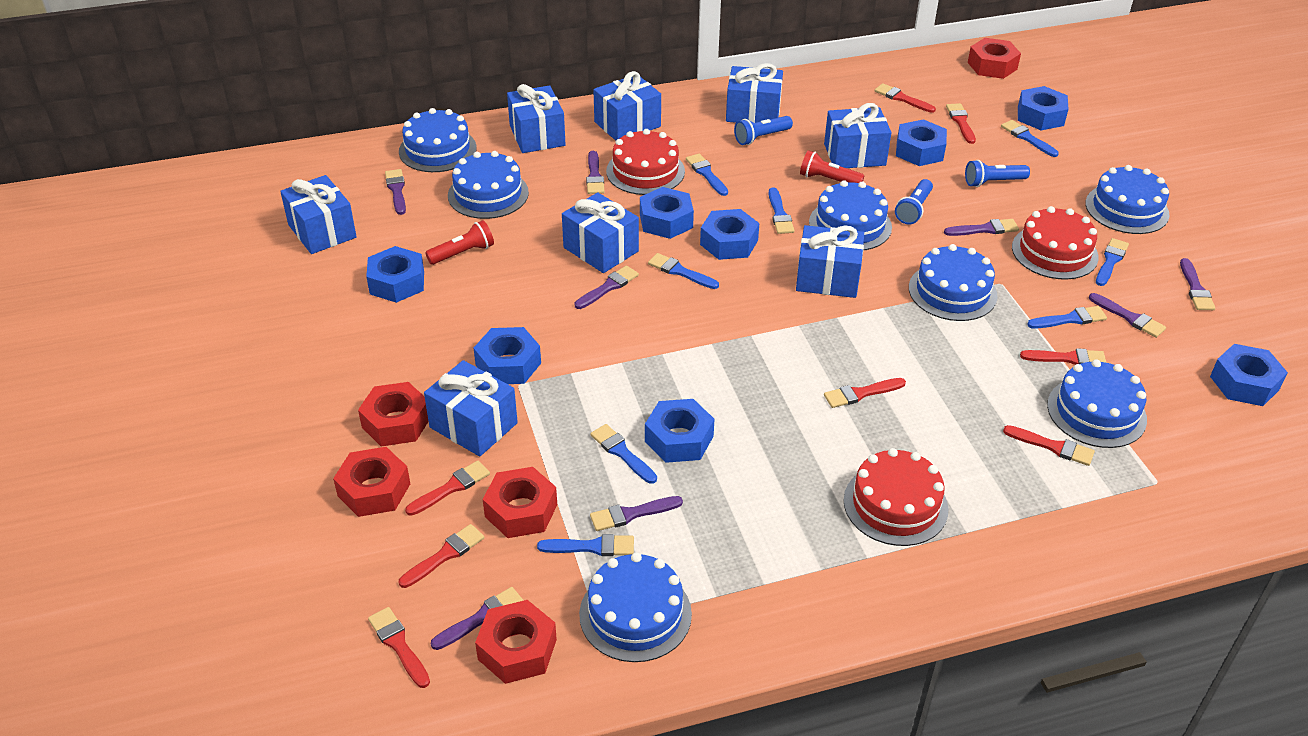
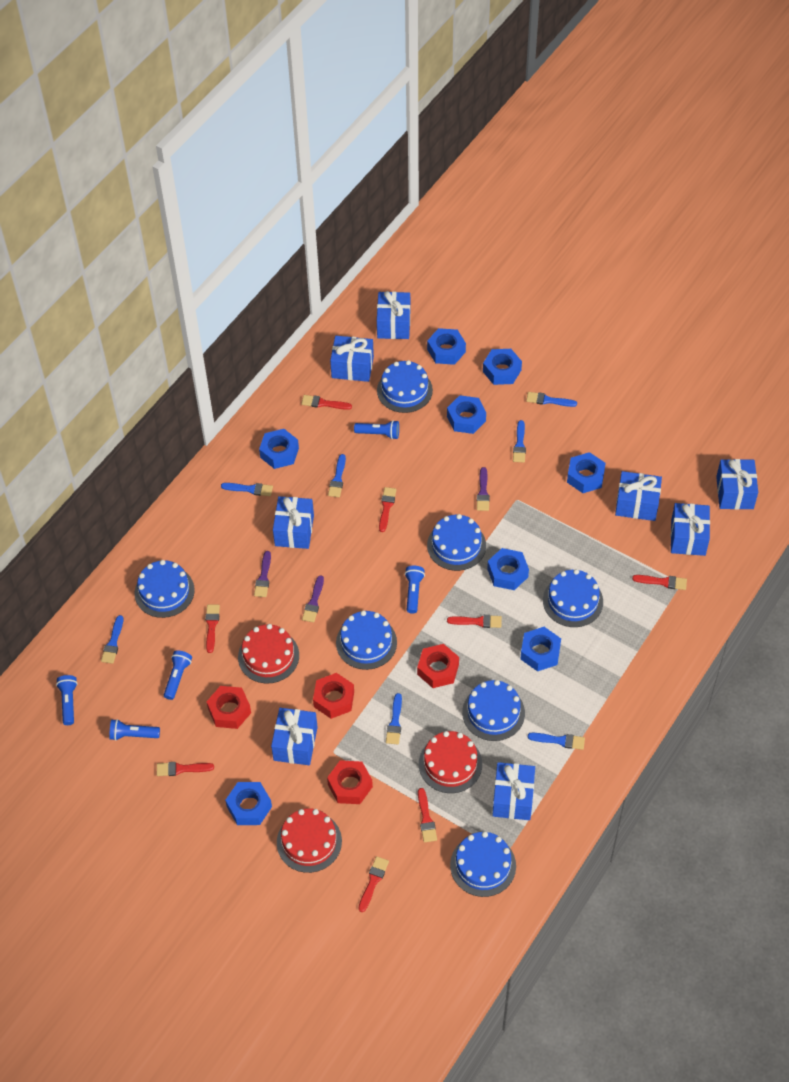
blue brush: [537,534,634,556] [590,424,657,484] [648,253,719,289] [686,153,728,196] [769,187,795,234] [1001,120,1059,157] [1027,306,1107,329] [1096,238,1129,286] = 8 -> [101,615,123,664] [221,483,273,496] [328,454,346,497] [386,693,402,744] [513,420,526,463] [526,392,577,407] [528,733,585,750] = 7
blue flashlight: [734,116,793,145] [895,179,933,224] [965,160,1030,187] = 3 -> [56,675,78,725] [109,719,160,741] [164,650,192,700] [354,420,399,440] [405,566,425,614] = 5
purple brush: [385,169,406,215] [431,587,524,650] [575,265,639,309] [586,151,605,194] [590,496,683,531] [944,219,1019,236] [1089,293,1166,338] [1180,258,1215,310] = 8 -> [254,551,271,597] [302,575,324,622] [477,467,490,511] = 3
red flashlight: [425,220,494,265] [800,150,865,183] = 2 -> none = 0
red nut: [333,447,410,517] [358,382,429,447] [475,600,557,684] [483,467,557,538] [968,38,1021,79] = 5 -> [206,686,251,729] [313,673,354,719] [327,760,373,804] [417,644,459,688] = 4

